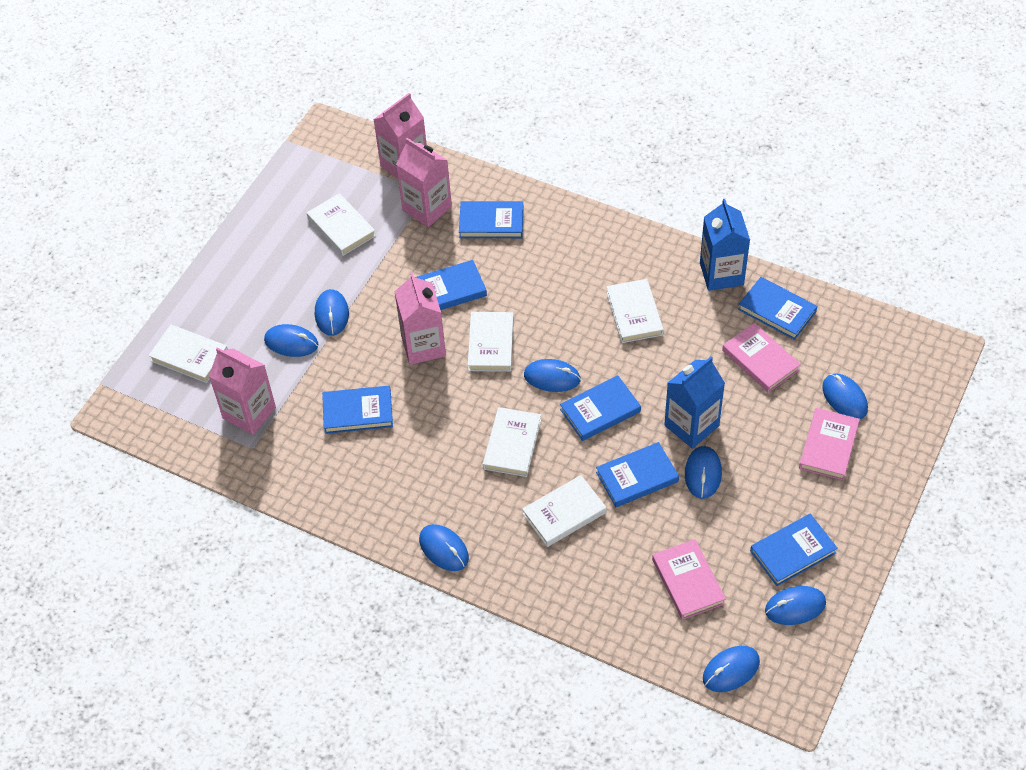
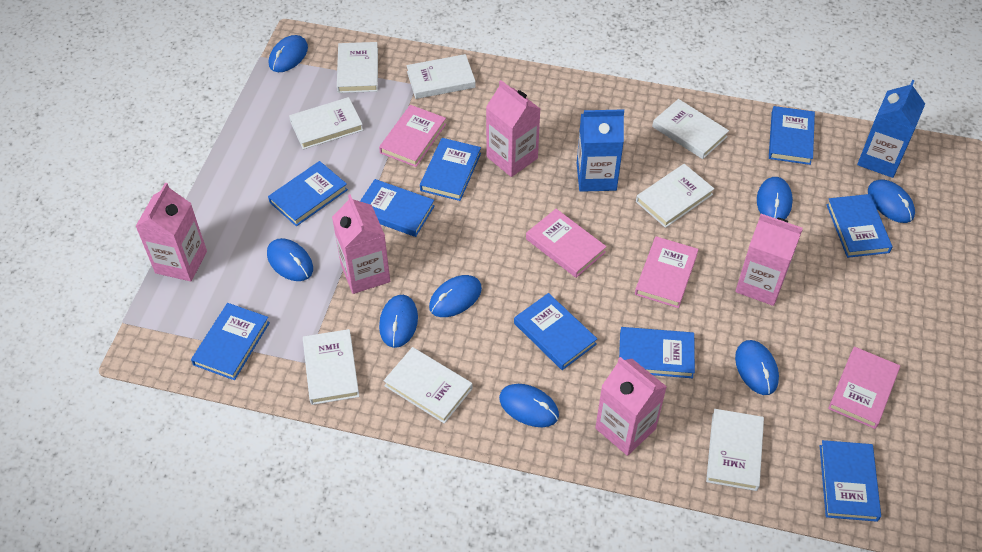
blue book: [322,386,393,434] [416,260,487,310] [459,201,523,238] [560,375,641,441] [596,442,679,507] [738,277,817,340] [750,514,838,586] = 7 -> [191,303,270,380] [268,161,348,226] [360,179,435,237] [420,138,481,201] [514,293,597,370] [619,327,695,378] [769,106,815,165] [820,440,881,522] [826,194,893,258] = 9
pink book: [652,539,726,620] [722,323,801,393] [799,408,860,480] = 3 -> [379,105,446,167] [526,209,607,278] [635,236,699,308] [828,347,900,429] = 4
pink carton: [209,347,276,435] [373,93,427,179] [395,272,446,365] [396,138,452,227] = 4 -> [135,183,207,281] [332,194,390,294] [486,80,540,177] [595,357,667,456] [735,214,803,306] = 5
white book: [148,325,228,383] [307,193,376,256] [468,312,514,372] [483,407,541,477] [522,475,607,547] [606,279,664,343] = 6 -> [289,97,363,150] [303,329,359,405] [337,42,378,93] [384,347,473,424] [406,54,476,99] [636,164,714,228] [652,99,729,159] [706,409,764,491] = 8

